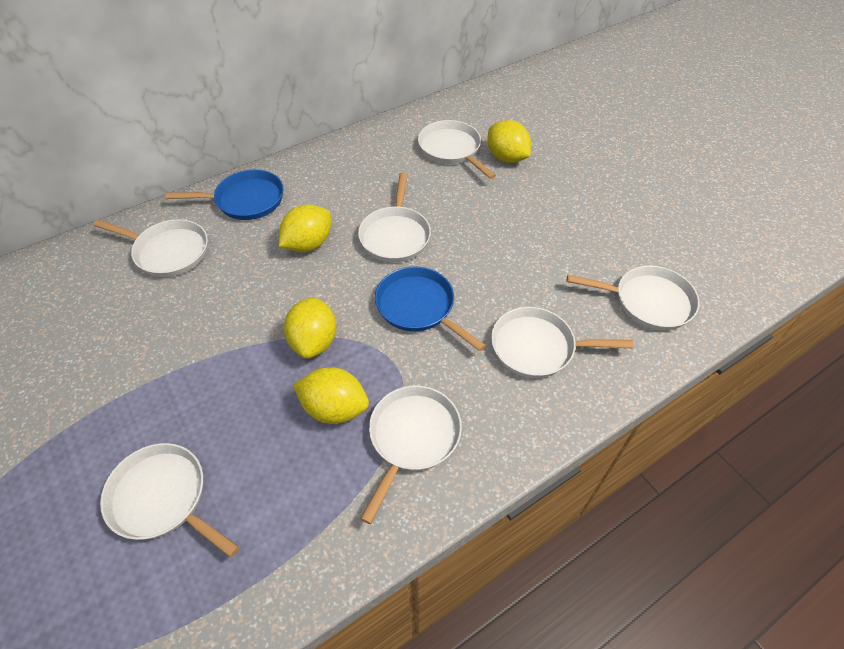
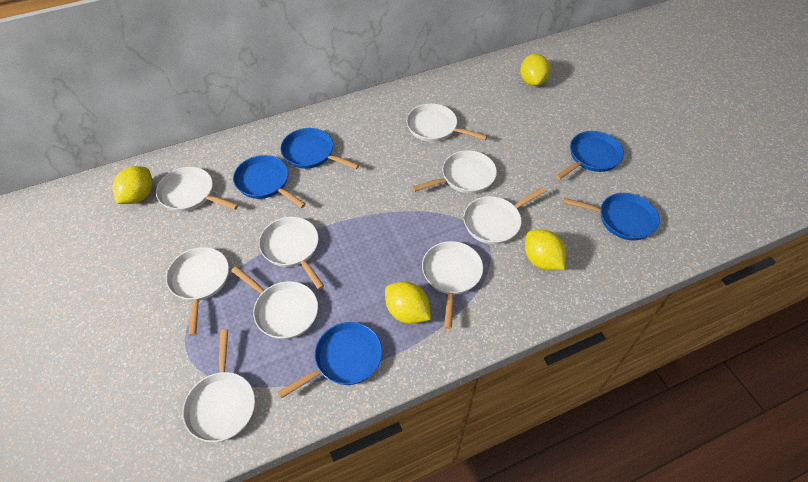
blue pan: [166,170,284,220] [375,267,486,351] = 2 -> [233,155,306,208] [277,322,382,399] [280,128,359,169] [555,131,624,180] [563,193,660,240] = 5
white pan: [93,219,208,277] [100,443,239,558] [358,172,431,262] [361,386,462,524] [418,120,496,179] [491,307,634,378] [567,266,700,330] = 7 -> [156,167,239,212] [166,247,229,336] [182,329,255,442] [231,266,318,339] [259,217,324,290] [406,103,487,142] [412,150,497,194] [422,241,483,329] [463,187,546,244] = 9

